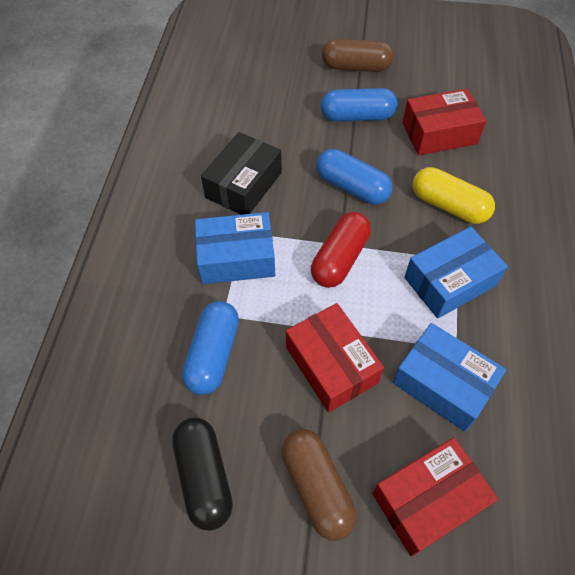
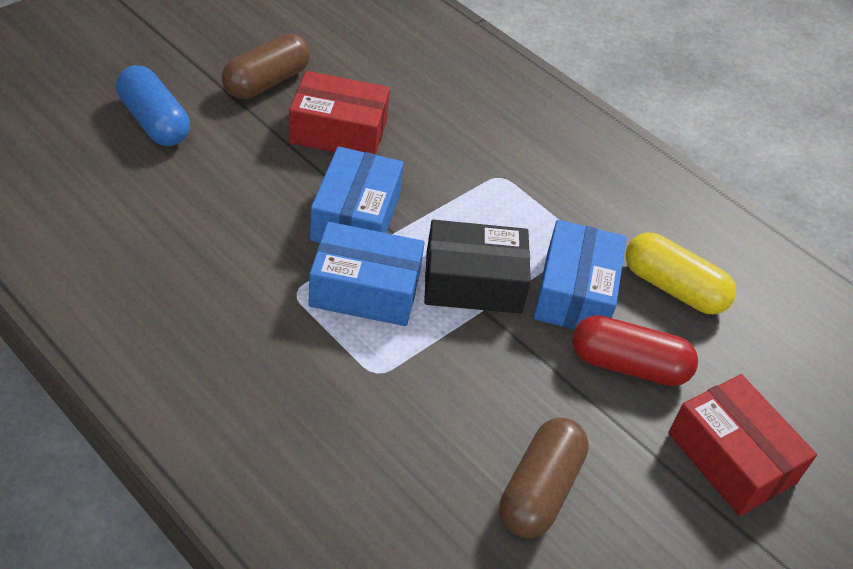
black capsule: [172,418,233,531] = 1 -> none = 0
blue capsule: [182,301,239,395] [316,149,393,204] [321,88,397,122] = 3 -> [116,65,190,146] = 1
red box: [286,303,384,412] [372,437,498,556] [402,89,486,155] = 3 -> [289,71,390,154] [668,374,817,516] = 2

